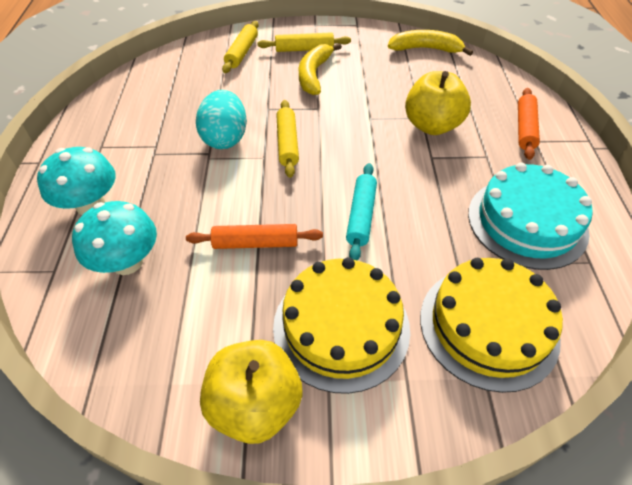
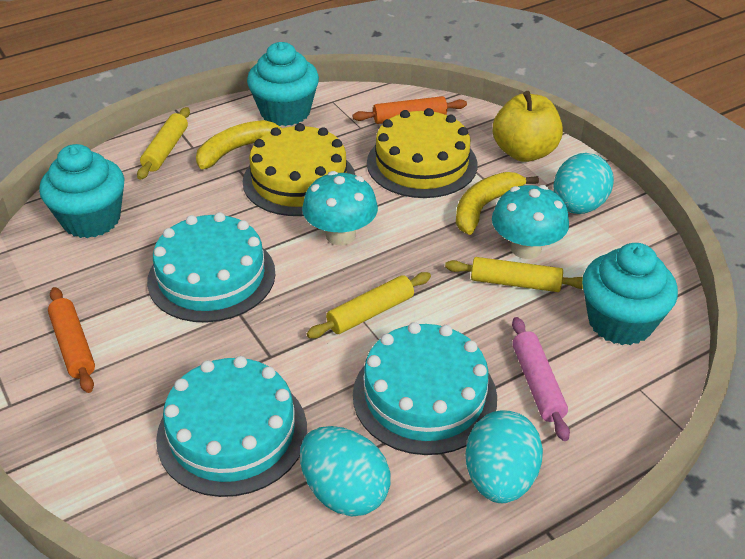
pink rolling pin: none = 0 -> [512,317,570,441] = 1
turquoise cake: [468,162,593,270] = 1 -> [147,212,276,323] [156,356,307,497] [353,322,497,455] = 3
turquoise cupcake: none = 0 -> [39,144,125,238] [247,42,319,126] [582,243,678,345] = 3
turquoise egg: [196,90,247,149] = 1 -> [300,426,391,516] [465,410,543,503] [554,153,614,214] = 3
turquoise rolling pin: [346,163,377,260] = 1 -> none = 0
yellow apple: [200,340,303,444] [405,71,471,135] = 2 -> [493,91,563,162] = 1

